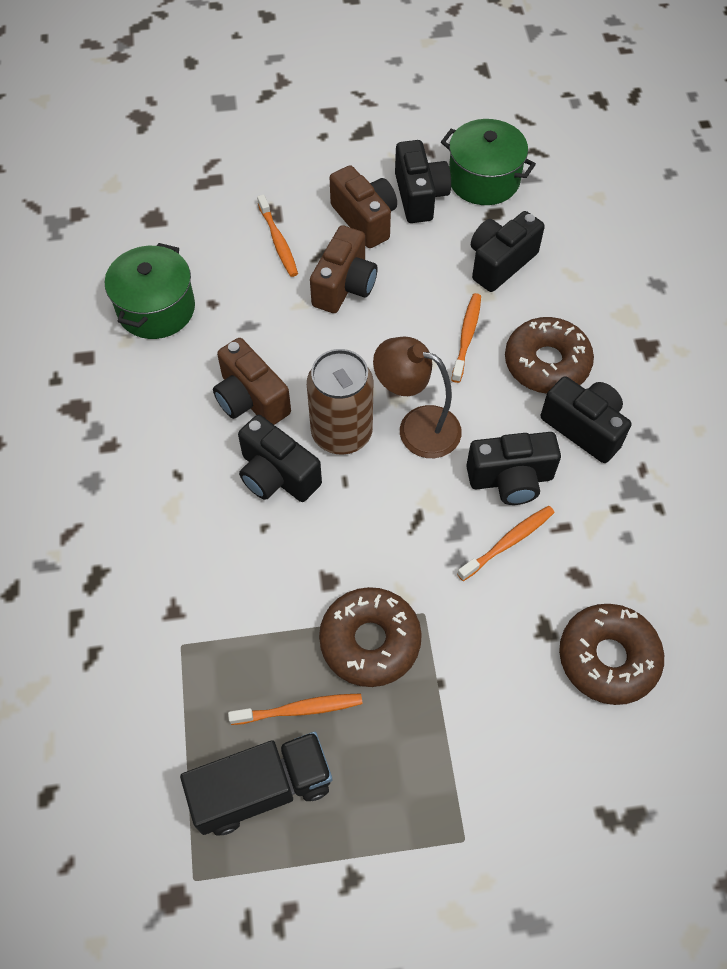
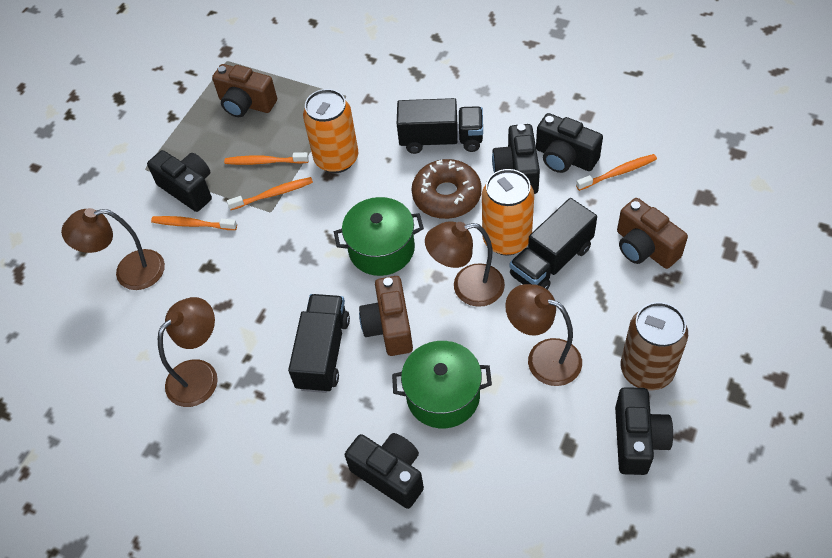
black truck: [180,732,332,835] = 1 -> [288,294,350,393] [397,98,483,154] [510,198,597,290] = 3
brown donut: [319,587,422,687] [505,317,594,394] [559,604,664,705] = 3 -> [411,159,482,219] = 1
brown lamp: [373,337,462,458] = 1 -> [61,208,165,290] [158,297,218,407] [425,221,505,307] [505,284,582,386] = 4
orange can: none = 0 -> [303,89,359,173] [482,169,534,255] = 2

